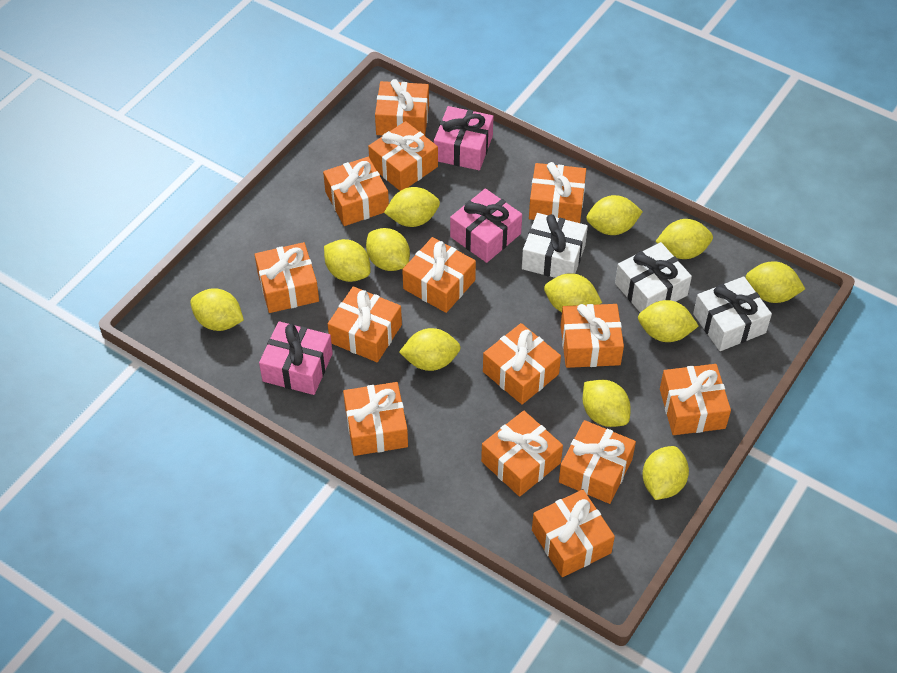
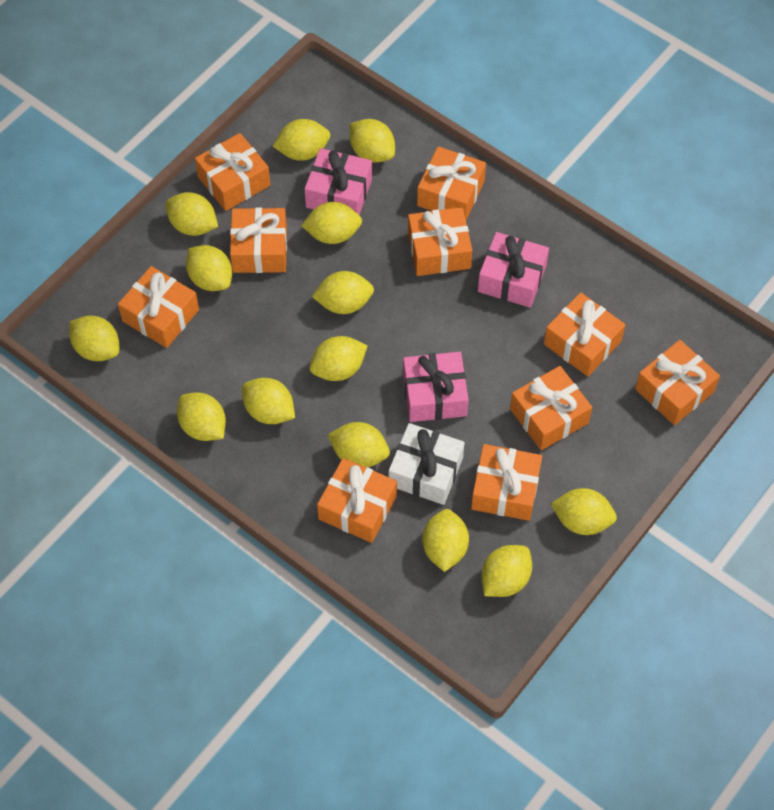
orange gift: [254,242,319,313] [323,157,389,226] [328,286,402,362] [343,382,408,456] [368,121,438,191] [375,79,429,136] [402,237,476,313] [481,411,563,497] [483,323,561,405] [529,162,586,223] [532,489,615,577] [559,420,636,504] [561,304,624,368] [660,364,731,435] = 14 -> [118,266,199,348] [195,133,270,211] [230,207,287,273] [317,458,397,543] [408,207,472,276] [417,147,486,220] [471,444,542,521] [510,366,592,450] [544,292,625,376] [635,340,720,425] = 10
white gift: [522,213,588,278] [615,242,692,313] [693,276,772,351] = 3 -> [389,423,465,505] = 1
yellow lemon: [190,288,244,331] [324,239,371,282] [366,228,410,271] [384,187,440,227] [399,328,461,371] [544,273,602,312] [583,380,631,427] [586,195,643,235] [638,300,699,342] [643,446,689,500] [655,219,713,259] [746,261,805,303] = 12 -> [69,315,119,361] [165,192,218,236] [177,392,226,441] [186,245,232,291] [242,378,295,424] [273,119,330,161] [301,202,362,244] [309,336,368,381] [312,271,374,314] [328,422,390,468] [350,119,395,163] [422,509,469,572] [481,545,532,597] [551,488,617,535] = 14

